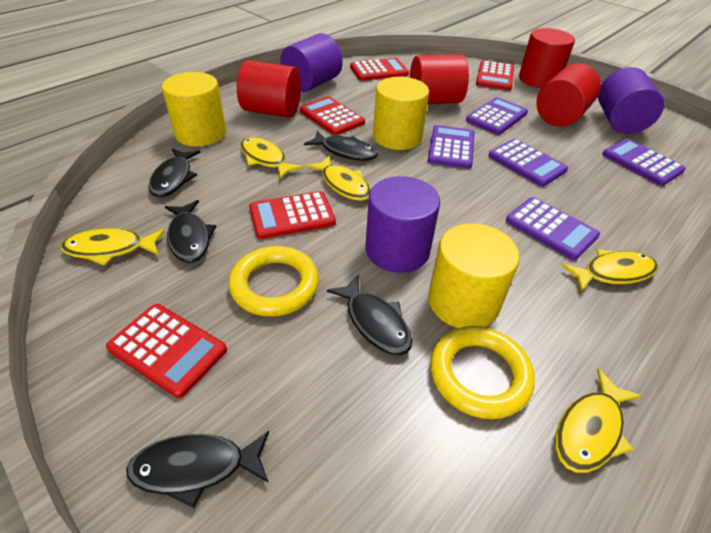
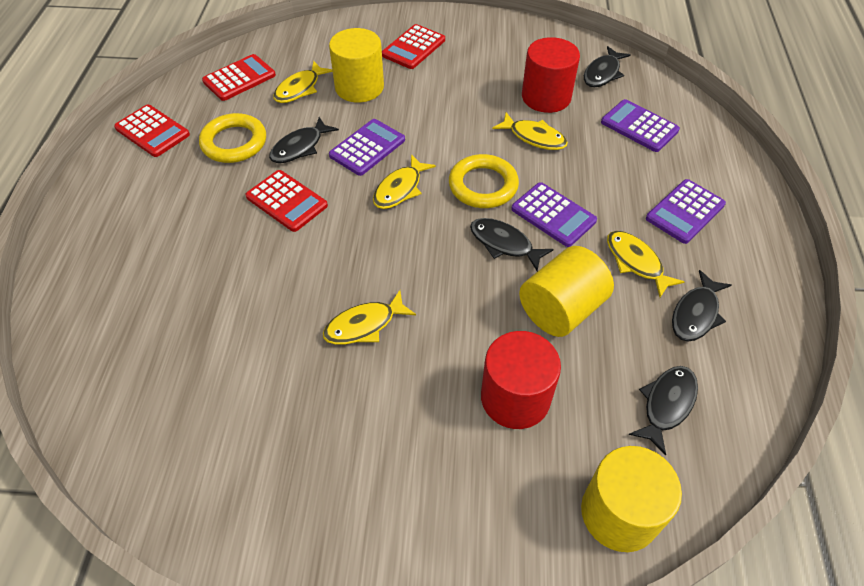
purple calculator: [428,125,475,169] [466,97,528,135] [488,139,568,187] [506,197,600,260] [602,139,686,186] = 5 -> [329,119,405,176] [511,182,597,247] [601,99,680,152] [646,179,726,244] = 4
purple cylinder: [280,33,343,92] [366,176,440,273] [598,67,664,134] = 3 -> none = 0
red calculator: [106,304,227,398] [249,191,336,239] [299,96,365,135] [350,58,409,81] [476,60,514,91] = 5 -> [114,104,190,157] [202,54,276,101] [246,170,328,232] [382,24,445,69] = 4
red cylinder: [237,60,301,118] [410,54,469,104] [519,28,575,88] [536,63,601,127] = 4 -> [481,331,561,429] [522,37,580,113] = 2

